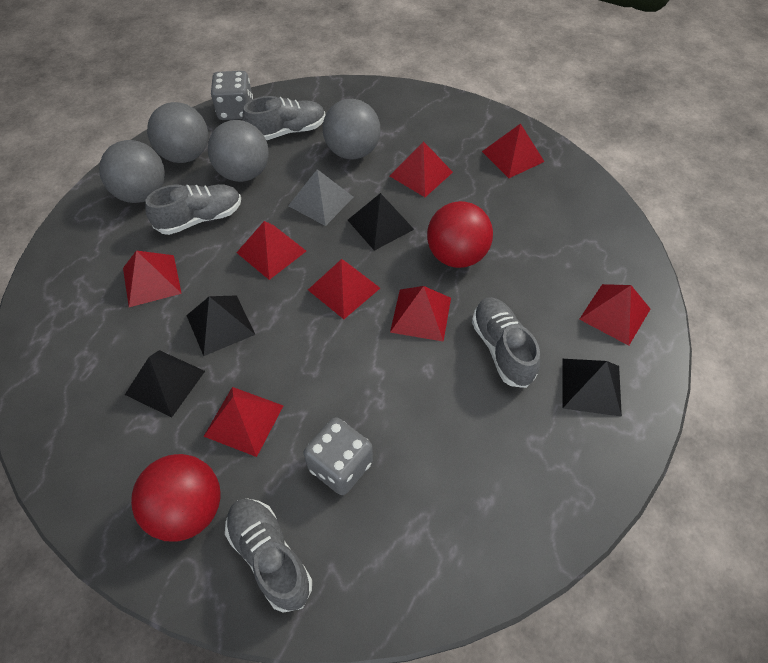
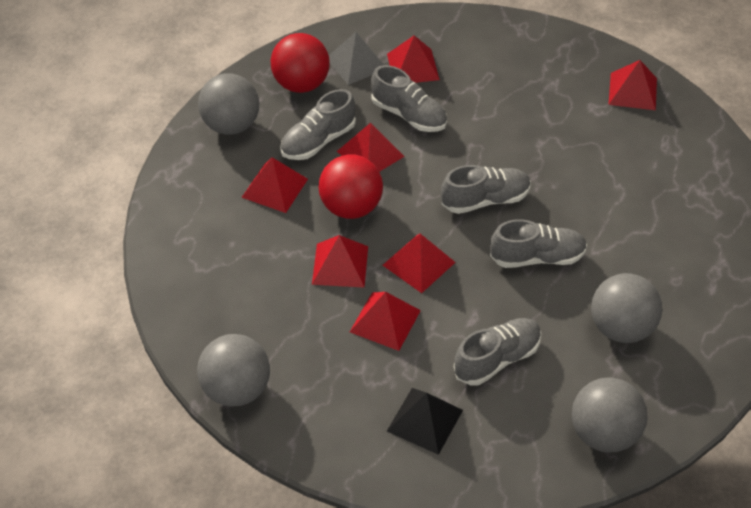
black pyramid: [125,350,205,417] [186,295,256,356] [348,193,414,251] [562,359,622,417] = 4 -> [387,388,463,455] = 1
grey dice: [211,71,253,120] [304,417,373,495] = 2 -> none = 0
grey shoe: [145,184,241,235] [225,498,312,613] [242,96,325,140] [472,297,541,388] = 4 -> [280,89,356,160] [371,65,447,132] [441,165,531,214] [454,318,541,385] [490,219,587,268] = 5
red pyramid: [123,250,182,307] [203,387,283,457] [237,221,306,280] [308,259,380,319] [390,141,453,197] [390,286,451,342] [482,123,545,178] [579,284,650,346] = 8 -> [241,157,308,213] [312,235,368,288] [337,123,405,172] [350,292,421,351] [383,234,456,293] [387,35,440,83] [608,60,657,110] = 7

